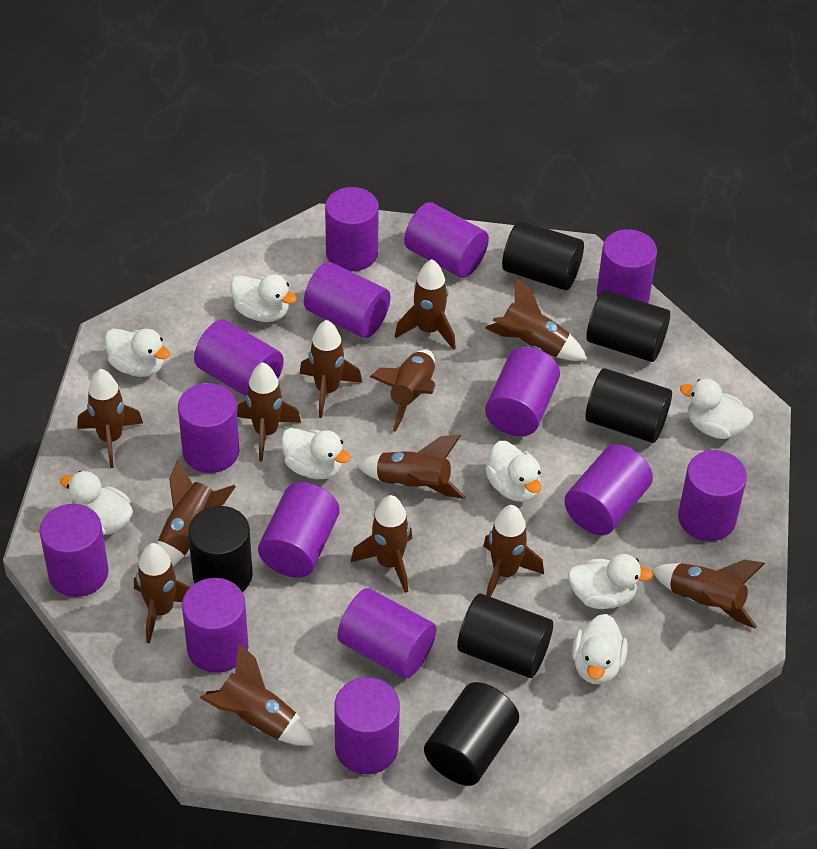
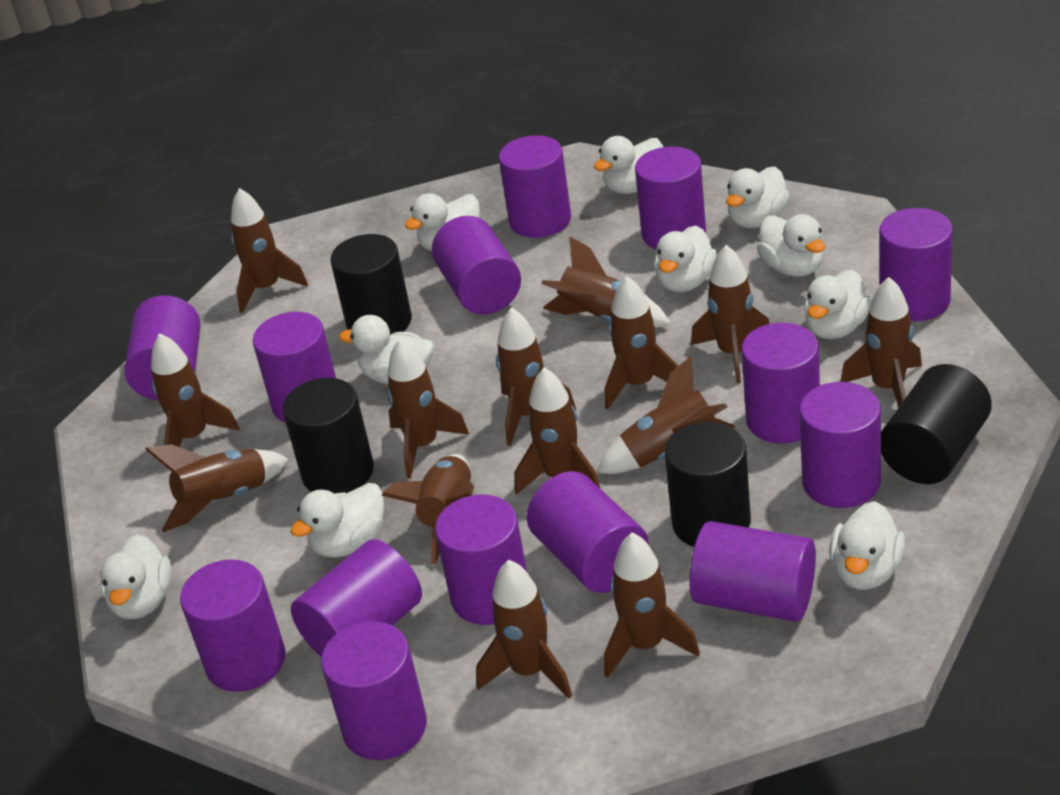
black cylinder: [188,506,253,592] [424,682,519,786] [457,594,553,678] [502,221,584,290] [585,368,672,443] [586,290,670,362] = 6 -> [282,378,374,494] [330,234,412,335] [665,422,751,547] [881,364,992,484] = 4
brown rocket: [77,369,143,468] [134,543,190,643] [157,460,236,566] [200,643,315,746] [237,362,301,462] [300,320,362,418] [351,495,412,593] [357,435,466,499] [370,349,436,431] [395,259,456,350] [483,505,544,597] [485,277,587,361] [652,560,765,629] = 13 -> [145,444,289,532] [151,333,239,447] [231,188,308,313] [382,454,474,565] [387,339,469,478] [476,560,572,698] [496,307,576,446] [515,368,600,495] [541,236,671,328] [596,356,735,474] [604,533,700,678] [605,276,678,409] [691,245,769,383] [841,277,922,407] = 14
white duck: [60,471,133,535] [105,328,170,377] [230,274,297,322] [281,428,351,479] [485,441,541,502] [568,554,653,609] [572,614,628,684] [680,379,753,439] = 8 -> [100,534,172,619] [290,483,384,558] [339,315,434,384] [405,193,480,251] [594,136,663,194] [654,226,717,292] [726,166,790,228] [757,214,825,277] [804,269,872,339] [829,501,905,590] = 10

